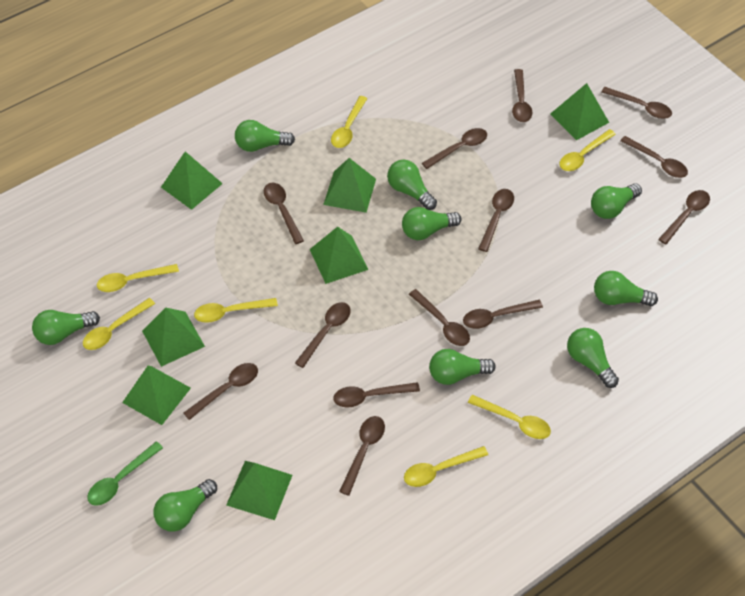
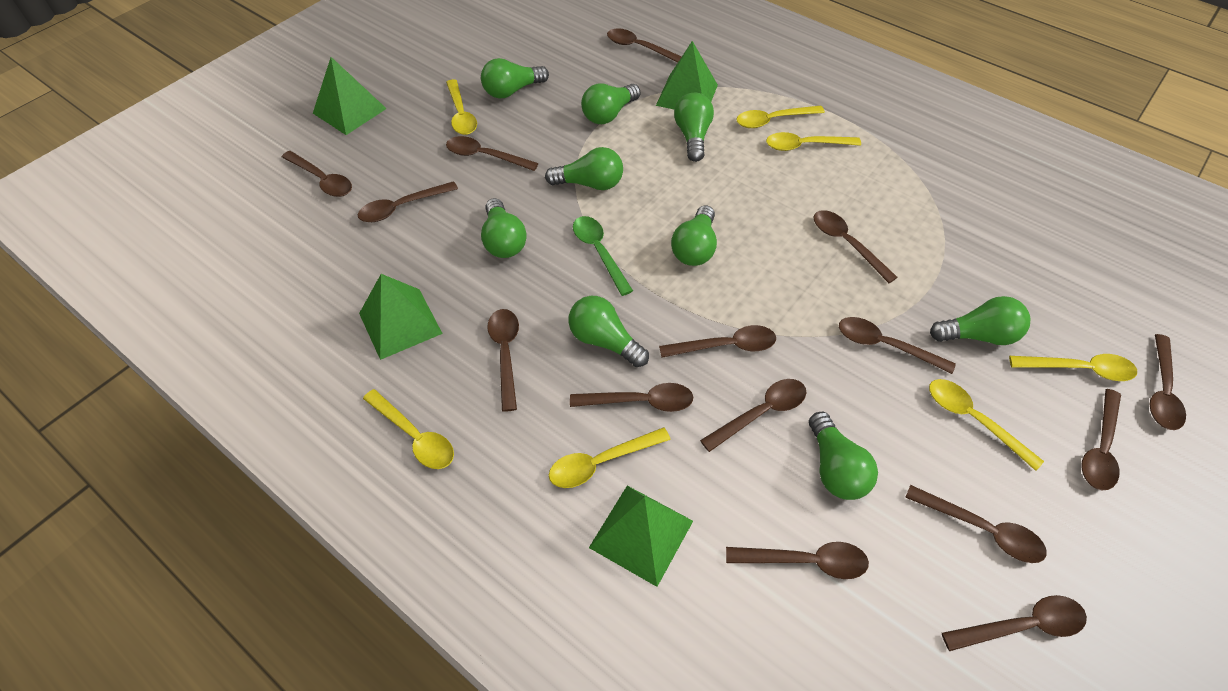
brown spoon: [184,363,258,420] [264,183,304,244] [295,302,351,368] [333,382,420,408] [339,416,385,496] [409,289,470,346] [422,128,487,169] [463,300,543,329] [478,189,514,252] [512,69,532,122] [601,87,672,119] [620,136,688,178] [658,190,710,245] = 13 -> [282,151,352,197] [358,181,458,222] [446,136,538,171] [487,309,519,412] [570,383,693,412] [607,28,682,63] [659,325,776,358] [700,379,806,452] [726,542,869,579] [813,210,898,283] [839,317,956,374] [905,485,1047,563] [942,595,1087,651] [1081,389,1121,491] [1150,334,1186,430] = 15
green pyramid: [122,366,191,425] [142,307,205,367] [161,151,223,210] [226,461,293,520] [310,227,368,284] [323,158,376,213] [550,83,609,140] = 7 -> [313,57,387,135] [359,274,443,360] [589,486,693,587] [656,41,718,110] = 4

